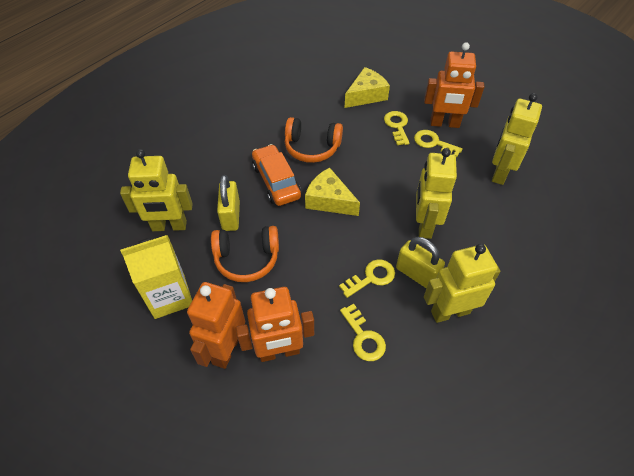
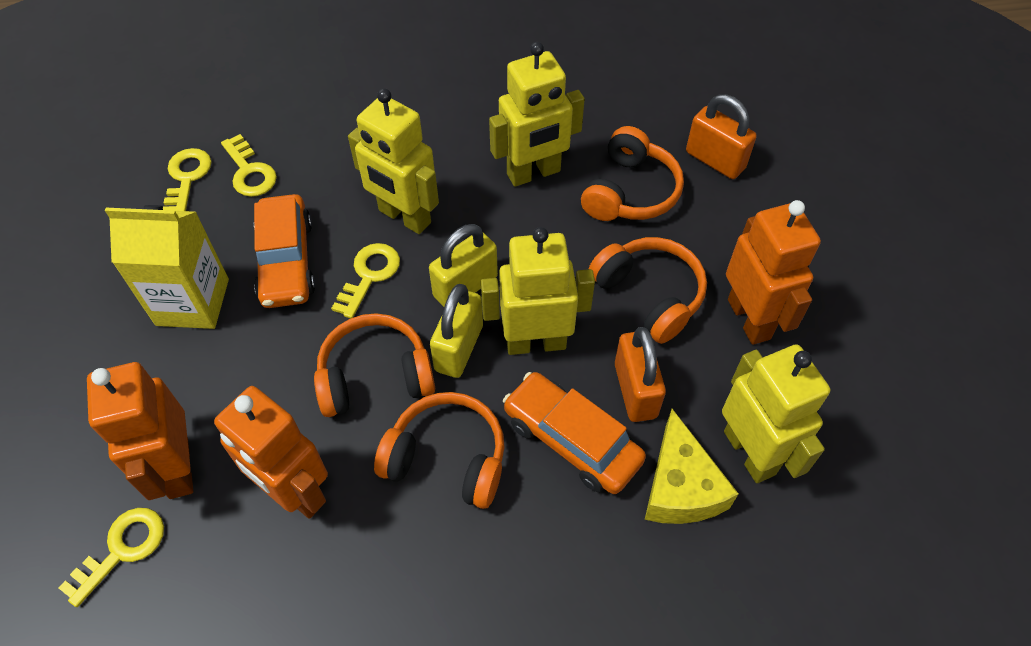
orange car: [252,144,301,206] = 1 -> [254,194,315,308] [503,372,646,494] = 2
orange headphones: [211,226,279,282] [285,117,343,163] = 2 -> [314,313,435,417] [374,392,505,509] [581,126,684,221] [589,237,707,344] = 4
orange padlock: none = 0 -> [615,327,666,422] [686,94,757,179] = 2
yellow cheese: [305,168,360,216] [345,67,390,108] = 2 -> [645,409,739,524] = 1

